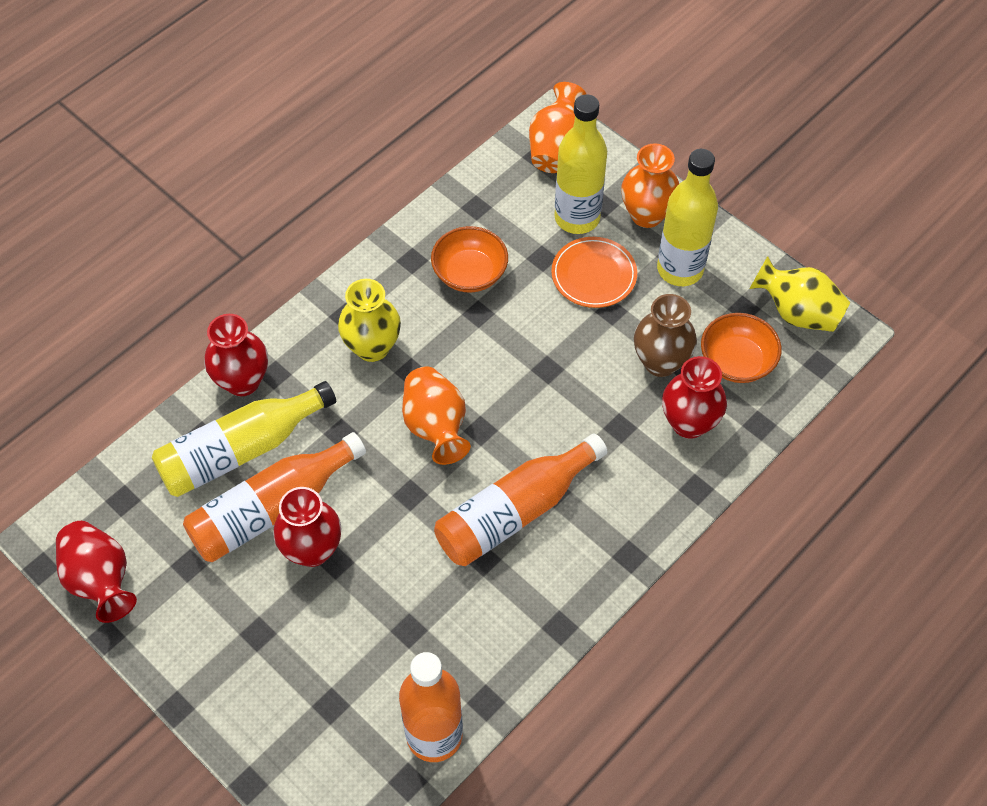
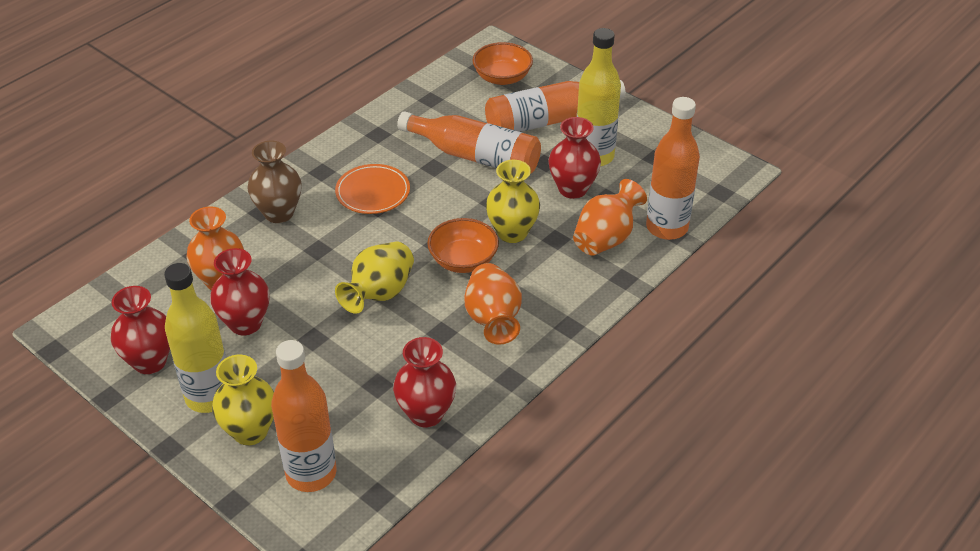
orange bottle: [183,432,366,562] [399,652,463,762] [434,434,607,566] = 3 -> [271,340,336,492] [397,111,541,174] [485,80,626,132] [646,97,700,240] = 4
yellow bottle: [152,381,336,497] [554,94,607,234] [657,149,718,286] = 3 -> [164,263,226,413] [577,28,621,166] = 2
yellow vase: [338,279,401,362] [749,256,850,332] = 2 -> [212,355,274,445] [335,242,414,314] [486,160,540,243] = 3

